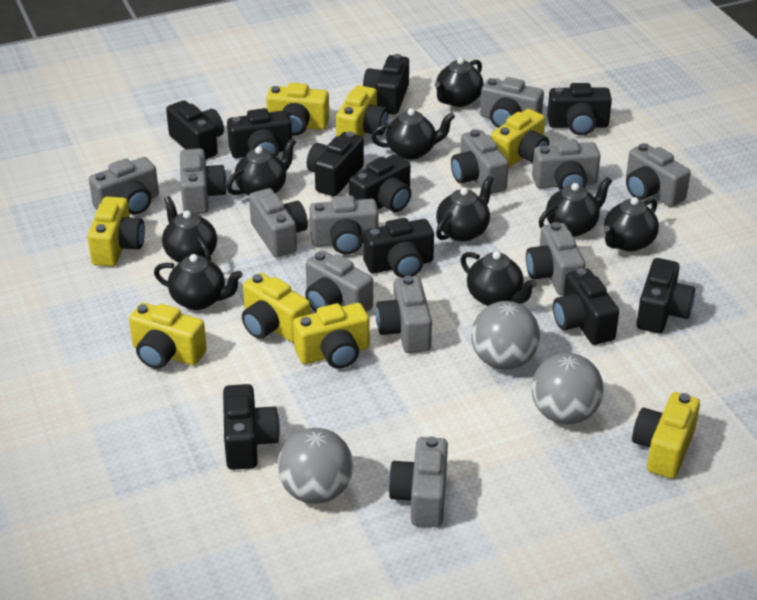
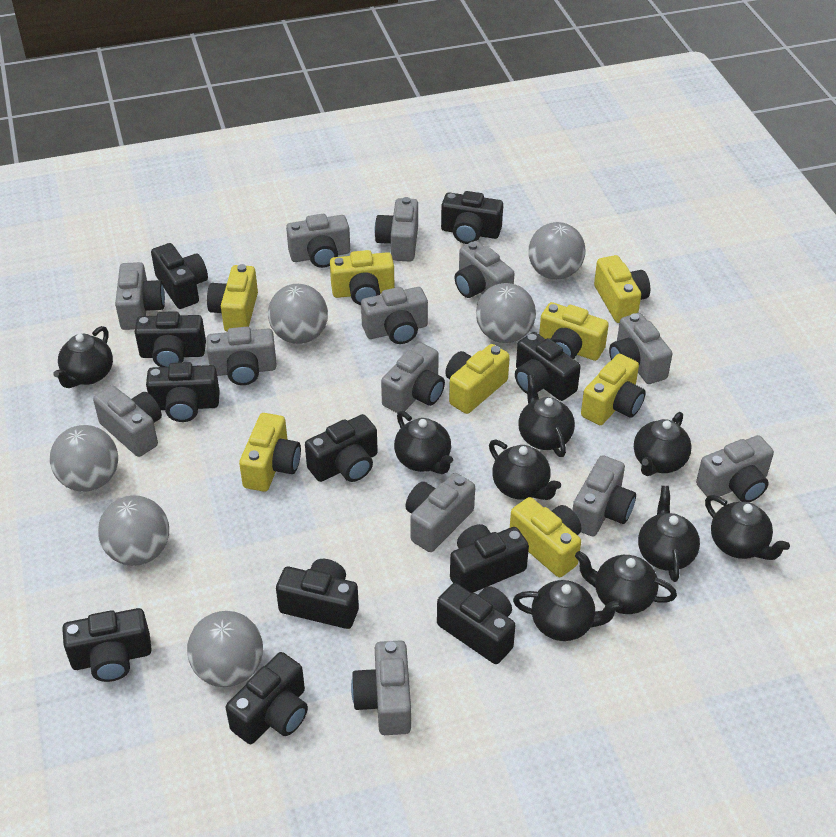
black camera: [166,100,224,160] [223,384,280,470] [227,108,292,158] [307,132,364,196] [349,154,411,212] [363,54,409,114] [363,218,434,278] [547,83,612,135] [553,268,619,345] [637,258,695,333] = 10 -> [62,608,152,682] [135,311,206,367] [146,362,220,422] [151,243,208,309] [226,652,308,744] [276,559,359,629] [305,414,378,482] [437,583,515,664] [441,191,503,244] [450,524,529,593] [515,332,581,401] = 11
grey ball: [277,428,353,504] [471,301,540,370] [532,353,603,424] = 3 -> [50,425,118,492] [98,496,169,566] [187,611,263,687] [268,284,328,344] [476,283,536,343] [528,222,585,280] = 6
grey camera: [89,157,159,215] [180,149,227,214] [249,188,308,258] [305,250,373,312] [309,196,379,255] [376,276,432,353] [388,436,448,527] [451,129,509,194] [480,77,544,128] [526,222,585,295] [532,139,600,190] [626,143,691,207] = 12 -> [93,385,162,457] [115,262,165,330] [206,327,277,385] [286,214,350,268] [351,640,411,735] [361,287,428,344] [375,197,418,261] [381,343,445,413] [405,473,475,552] [454,241,514,298] [573,455,636,536] [609,313,672,384] [696,435,774,502] = 13

